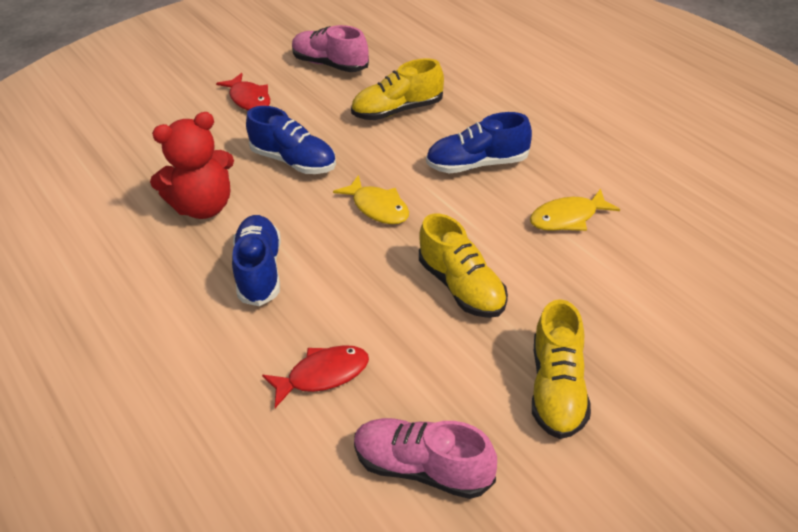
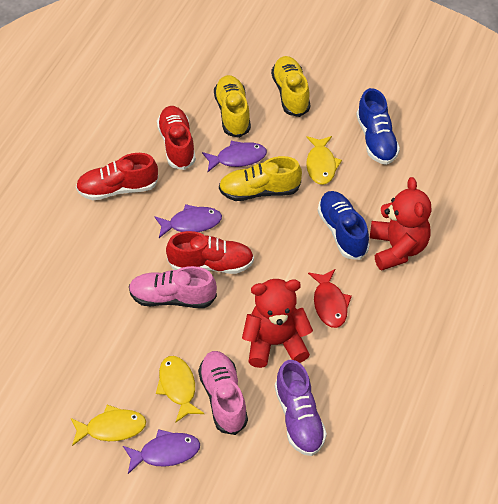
blue shoe: [232,215,281,306] [246,106,336,174] [426,112,532,173] = 3 -> [318,191,370,260] [356,88,400,165] = 2
purple fish: none = 0 -> [123,429,200,474] [154,204,222,238] [202,141,267,172] = 3
purple shoe: none = 0 -> [275,360,327,456] = 1
red fish: [216,73,270,111] [262,345,369,408] = 2 -> [308,269,352,328] = 1
red shoe: none = 0 -> [76,153,159,200] [157,106,196,170] [166,231,254,274] = 3
red teddy bear: [150,112,234,219] = 1 -> [242,279,313,368] [370,177,432,271] = 2
yellow fish: [333,175,409,224] [530,188,620,231] = 2 -> [71,405,146,446] [156,356,205,423] [306,136,342,185] = 3

